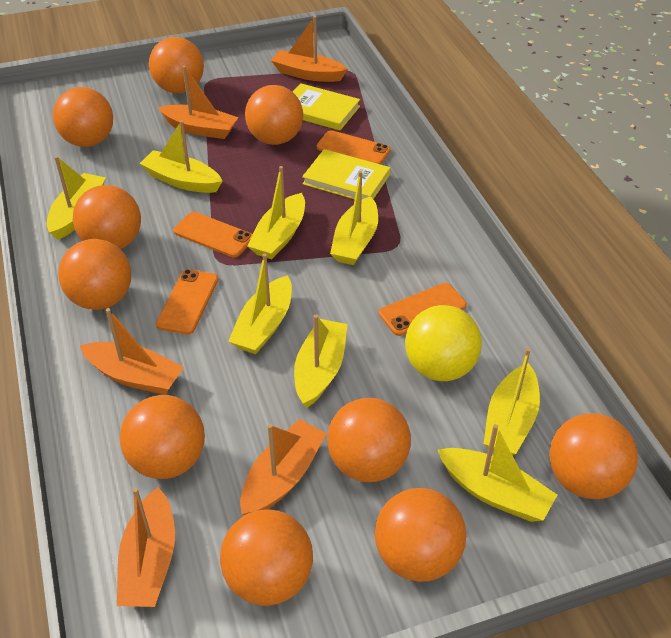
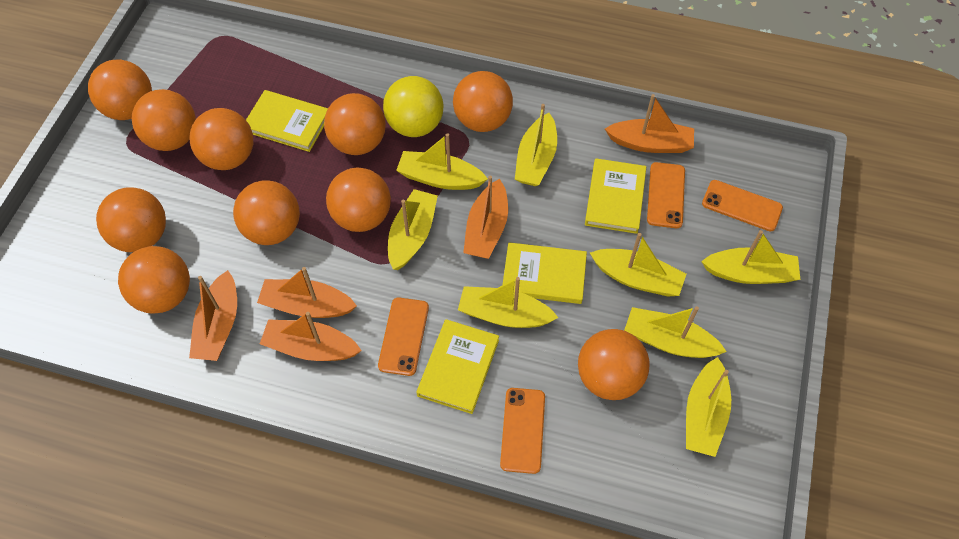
yellow book: [293,83,360,130] [302,149,390,200] = 2 -> [246,90,328,152] [416,319,499,414] [503,242,587,304] [585,158,646,234] = 4

